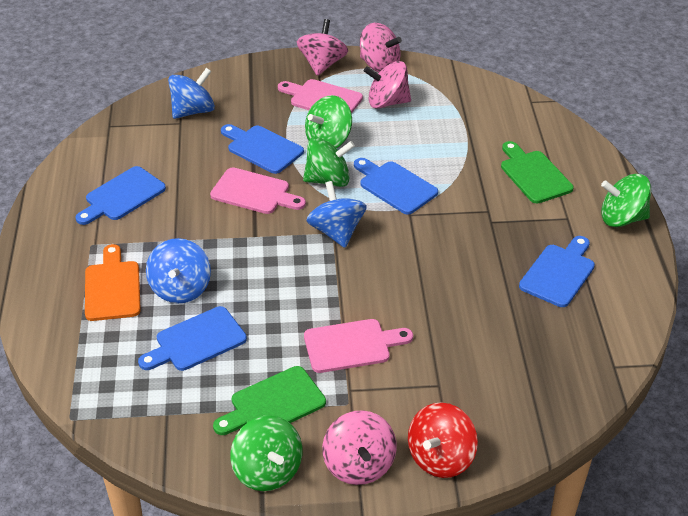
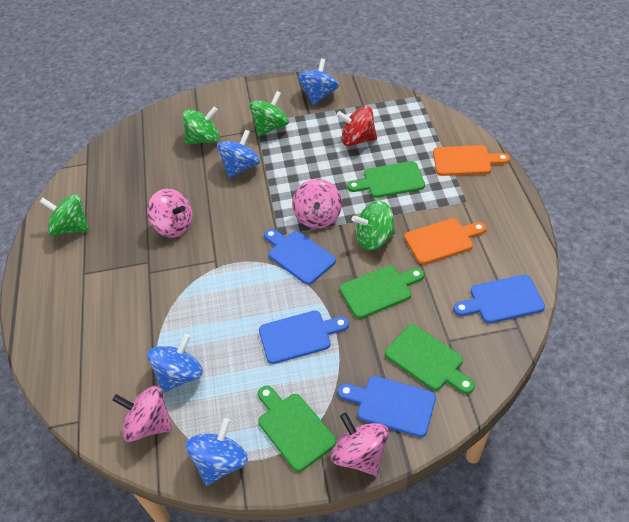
blue cutting board: [76,166,166,225] [138,306,247,371] [221,124,304,174] [354,158,438,214] [519,236,595,307] = 5 -> [259,311,349,364] [264,229,336,285] [338,376,436,437] [453,275,545,323] = 4
blue spinning top: [146,238,211,303] [168,68,215,119] [306,181,367,248] = 3 -> [147,334,203,393] [186,418,248,486] [217,130,260,178] [298,58,339,105] = 4
green cutting board: [213,366,326,435] [501,141,573,203] = 2 -> [258,386,336,472] [339,266,424,319] [347,161,425,198] [385,325,475,394] = 4
orange cutting board: [85,244,141,321] = 1 -> [404,218,486,264] [433,145,510,176] = 2
pink cutting board: [210,167,306,214] [278,79,363,113] [304,319,413,373] = 3 -> none = 0

